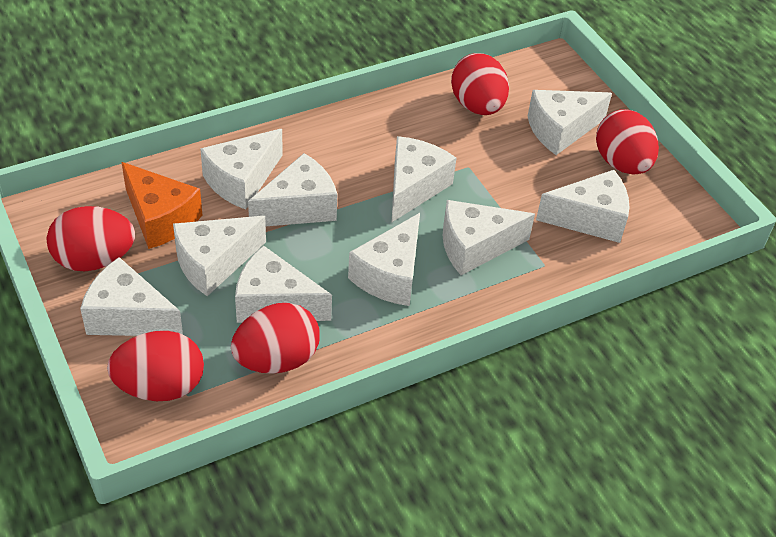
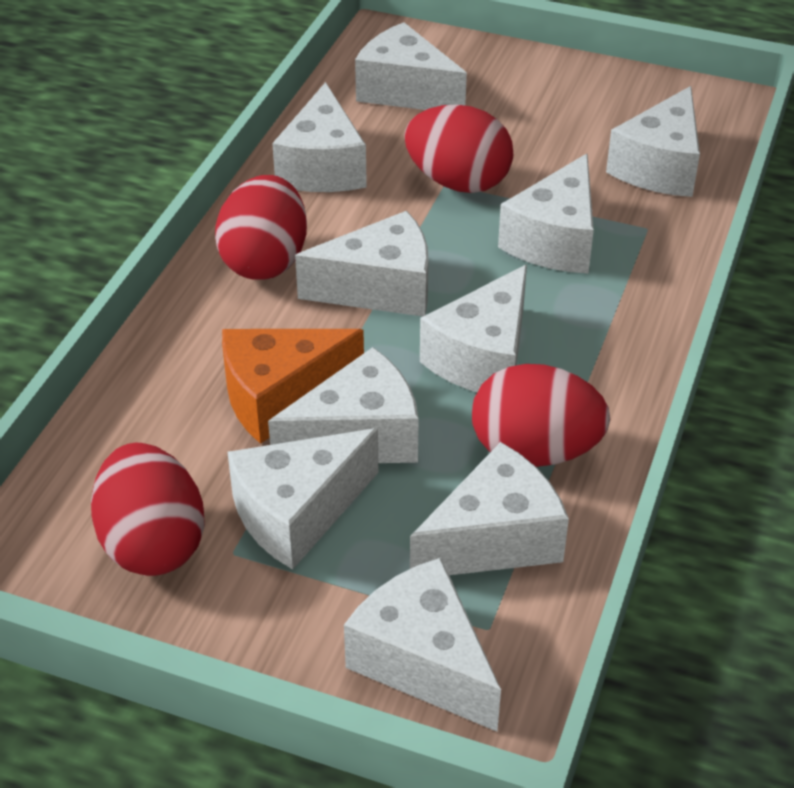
red egg: [47,206,135,271] [107,331,204,401] [231,303,320,374] [451,53,509,115] [596,109,659,174] = 5 -> [91,443,205,576] [215,175,307,280] [404,104,513,193] [472,364,610,467] = 4

